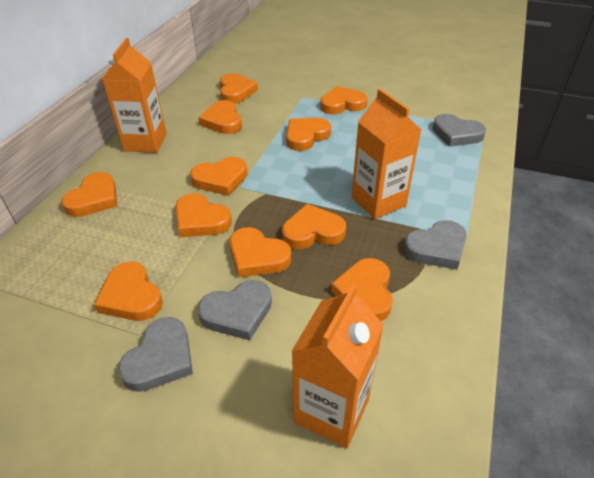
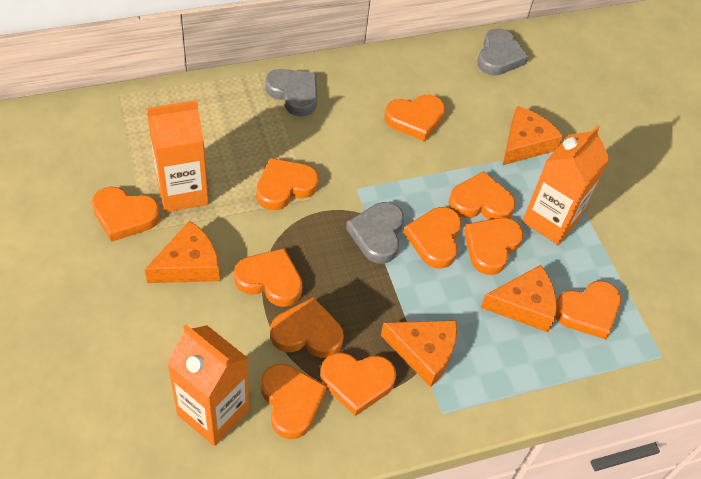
grey heart: [118,317,193,392] [198,280,272,340] [404,220,467,270] [432,114,486,147] = 4 -> [265,69,317,117] [346,202,404,264] [477,28,529,76] = 3
orange cheese: none = 0 -> [145,221,220,283] [381,320,457,387] [480,265,557,332] [502,106,563,166] = 4

